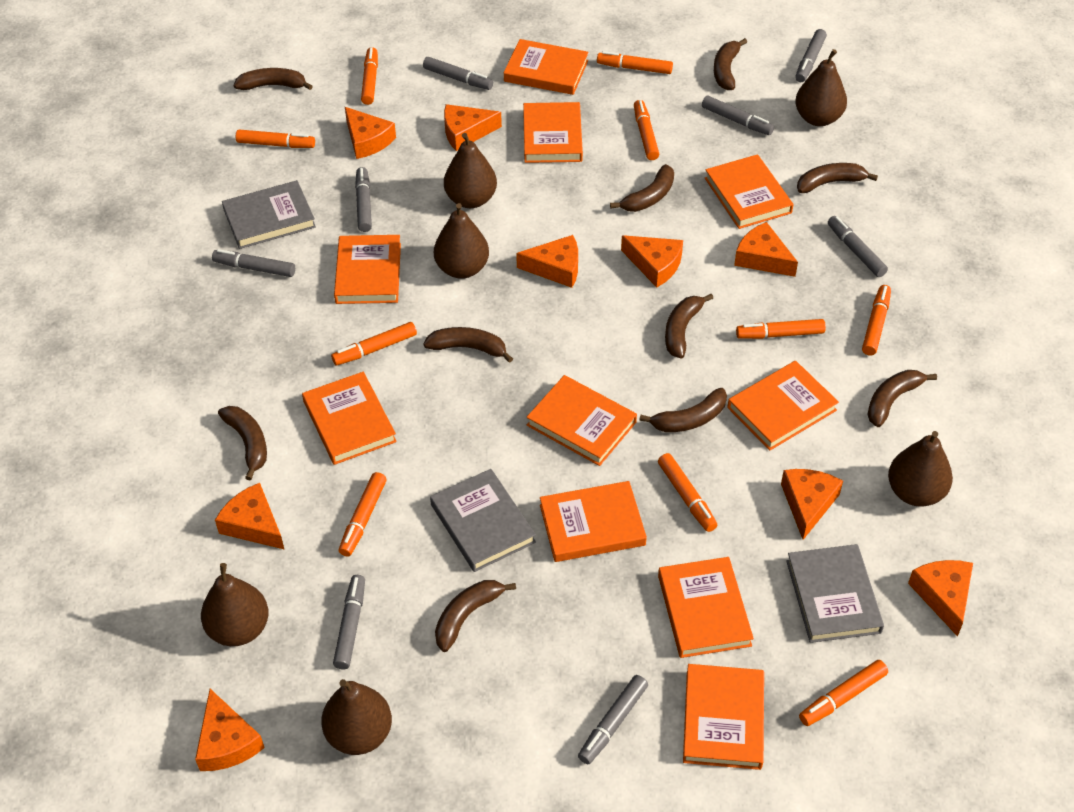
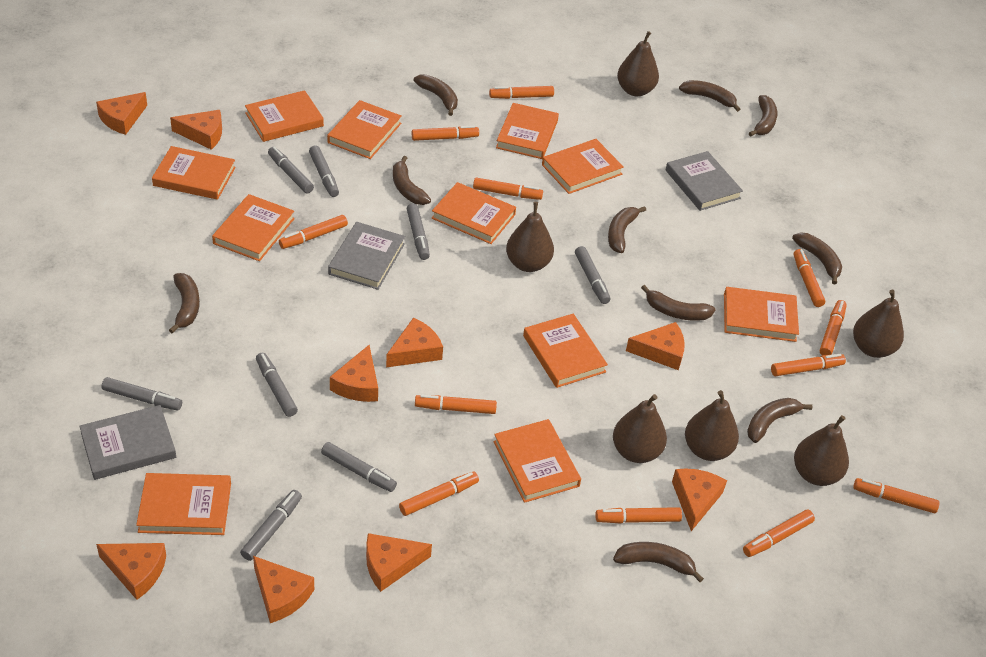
orange book: [302,372,397,465] [334,235,401,304] [504,39,589,95] [523,102,583,163] [526,375,637,466] [540,481,647,562] [658,557,754,658] [683,664,764,770] [705,154,793,229] [727,361,839,450] = 10 -> [136,473,231,535] [152,146,236,200] [212,194,295,261] [245,90,324,142] [327,100,402,159] [432,182,516,244] [493,419,581,503] [496,103,559,159] [523,314,608,388] [542,139,624,194] [724,287,799,342] = 11
orange marker: [236,130,315,148] [331,322,417,366] [339,472,387,557] [361,47,378,105] [597,51,673,74] [634,100,659,160] [658,453,717,532] [736,319,826,339] [799,660,888,726] [862,285,891,356] = 10 -> [279,215,348,249] [399,471,479,516] [412,126,479,141] [415,395,497,414] [473,178,543,200] [489,86,554,99] [595,507,682,523] [743,510,815,557] [771,354,846,376] [794,249,825,307] [820,300,847,355] [853,478,940,513] = 12

